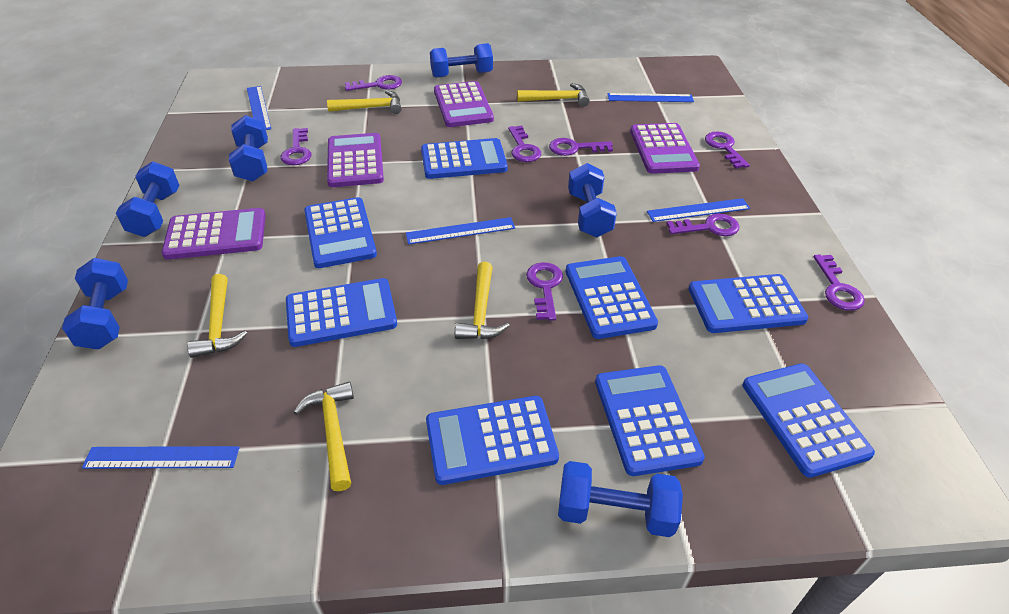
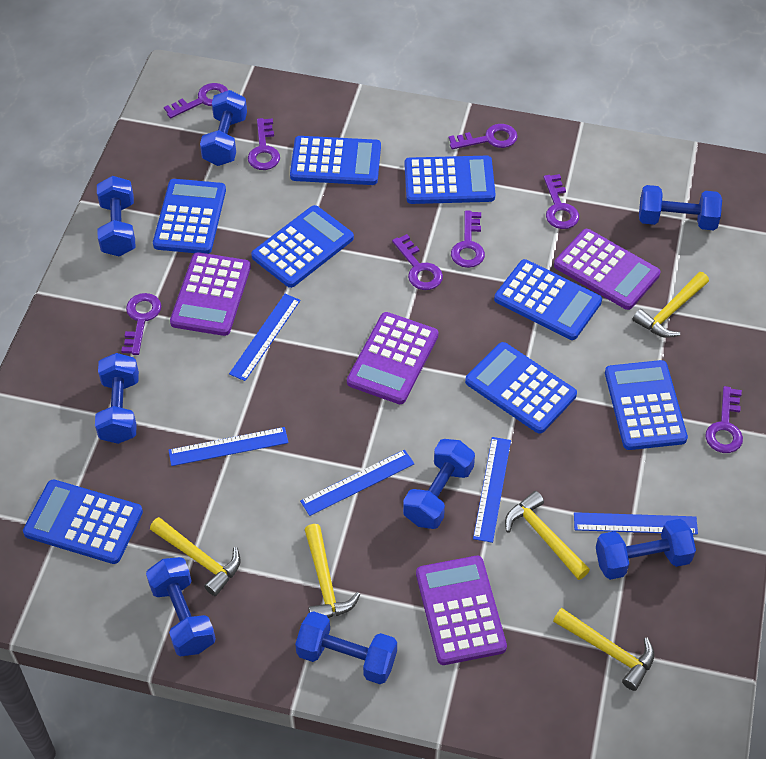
blue dumbbell: [62,258,128,350] [116,161,179,237] [229,115,268,182] [430,43,493,78] [558,461,683,537] [568,163,617,237] = 6 -> [95,353,139,444] [97,176,136,256] [146,557,216,656] [200,90,247,166] [295,611,397,684] [403,439,475,529] [596,519,696,580] [639,185,722,230] = 8

